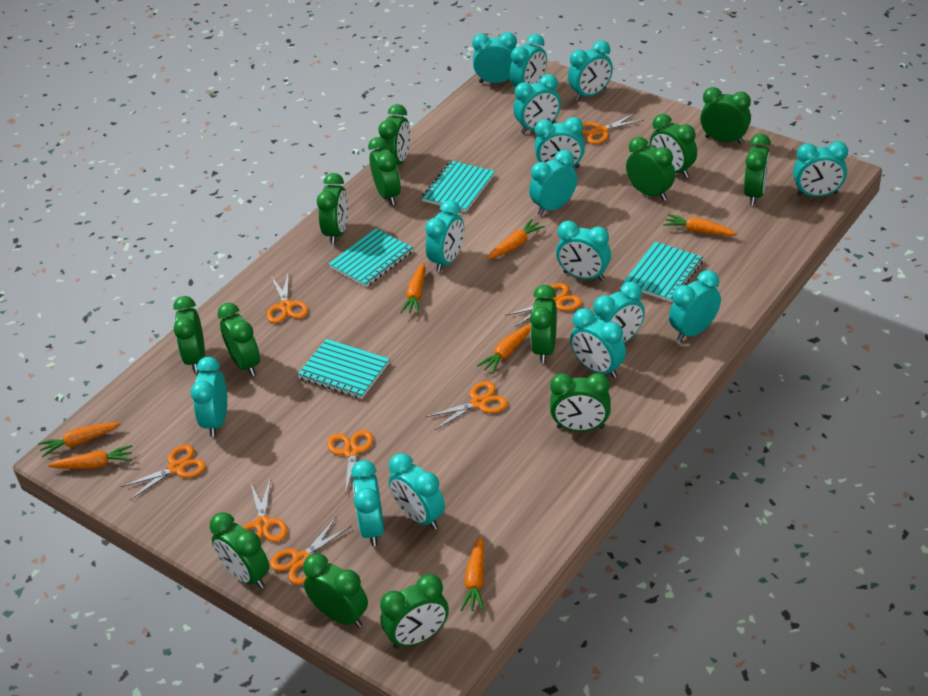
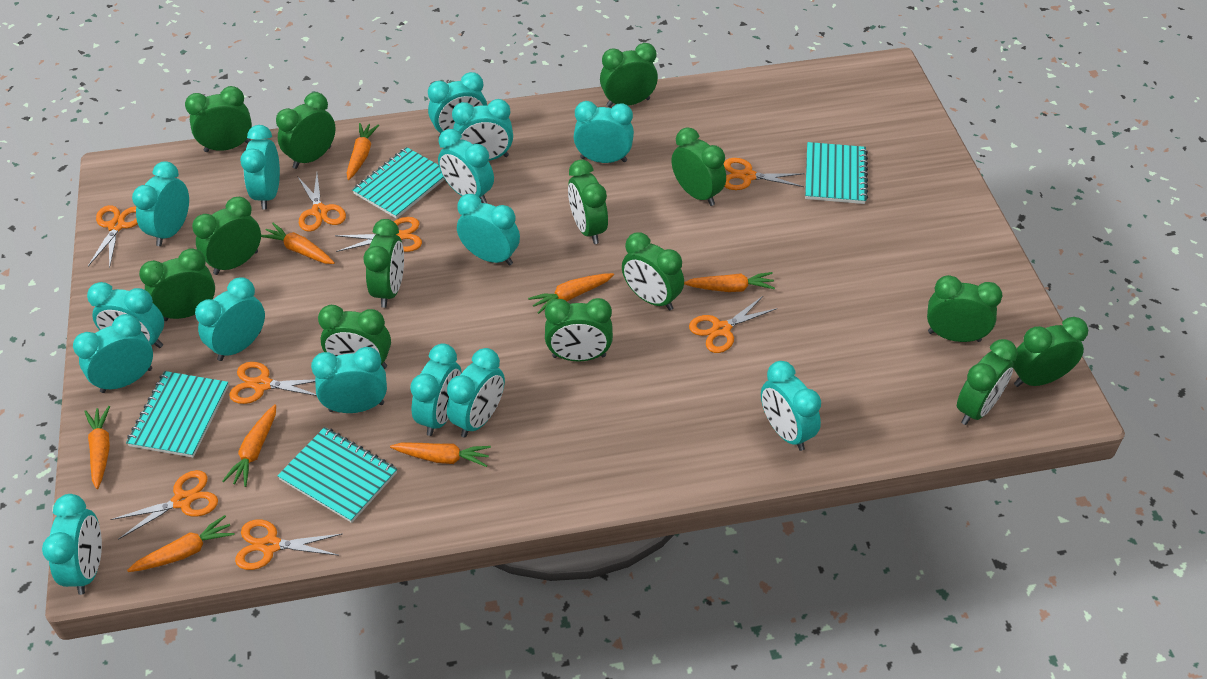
orange carrot: [38,422,121,457] [48,445,132,469] [400,263,426,314] [460,536,484,611] [477,324,531,374] [487,219,545,259] [663,214,738,236] = 7 -> [84,406,110,489] [127,515,235,572] [222,404,276,487] [261,223,335,264] [347,123,379,180] [390,443,491,467] [528,273,614,314] [684,272,775,292] = 8

